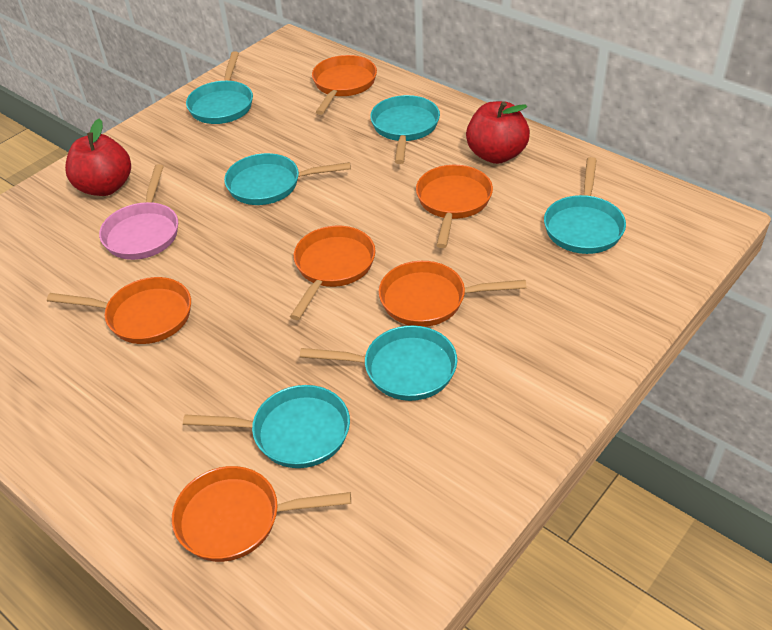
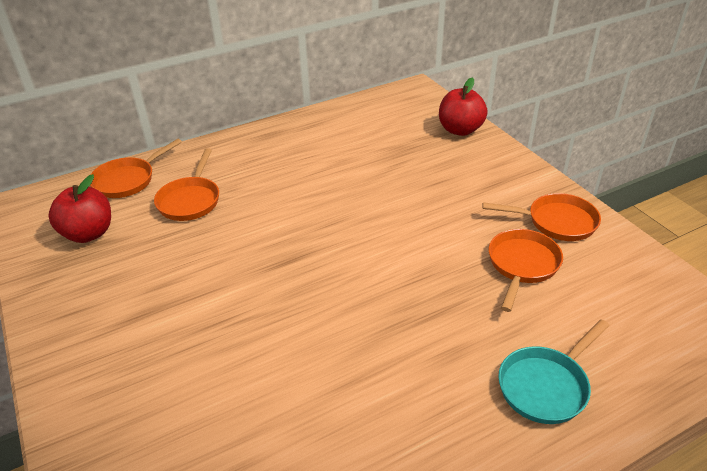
orange pan: [47,277,191,344] [172,466,351,562] [290,226,375,320] [312,55,377,115] [379,261,526,327] [416,165,493,248] = 6 -> [90,139,182,198] [154,148,219,221] [482,193,601,241] [489,229,563,312] = 4
pink pan: [99,164,178,260] = 1 -> none = 0
turquoise pan: [183,385,350,468] [186,51,253,124] [224,153,351,205] [300,325,457,401] [370,95,440,164] [544,157,626,254] = 6 -> [498,319,609,424] = 1

